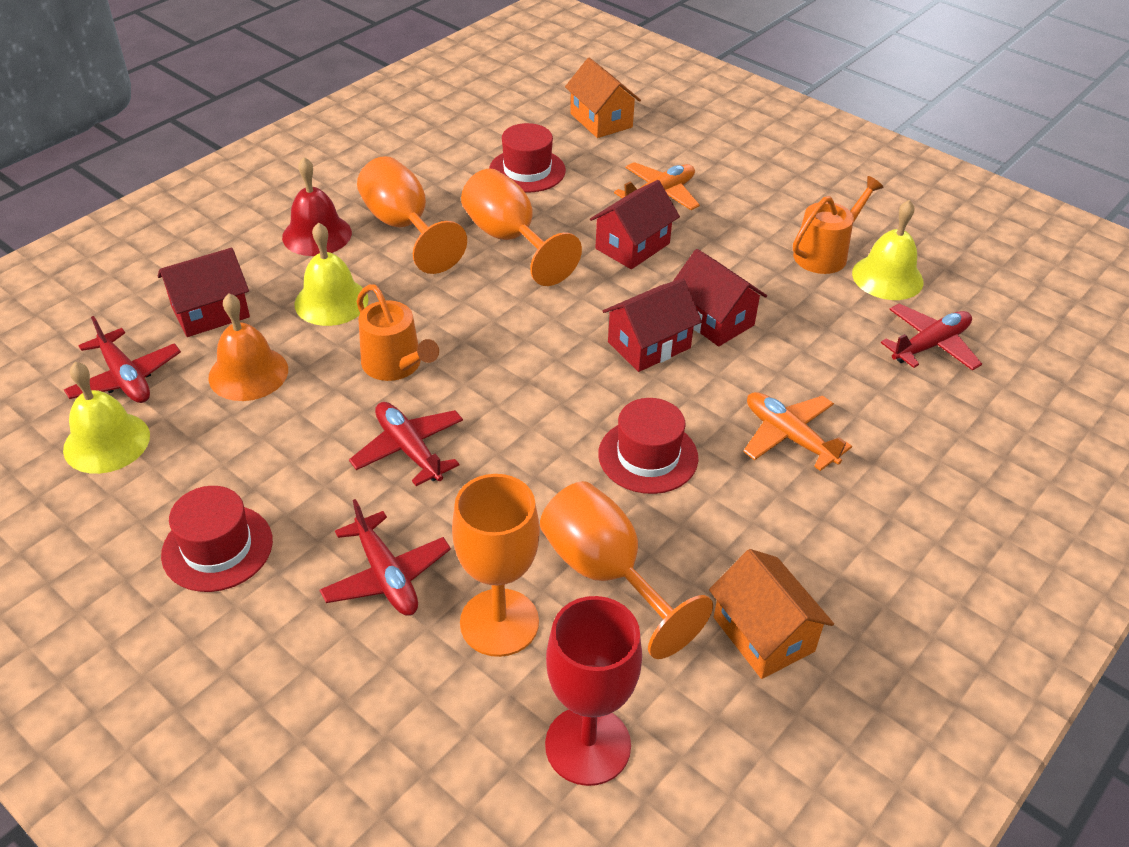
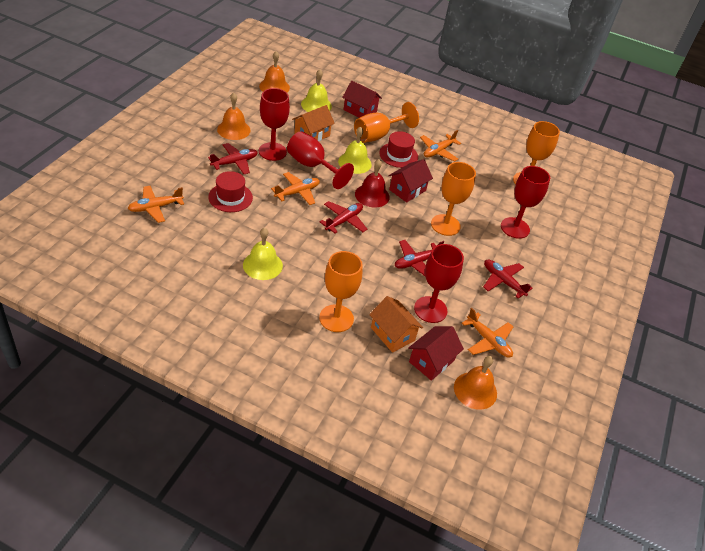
orange bell: [208,293,288,401] = 1 -> [217,93,251,140] [259,51,290,92] [454,356,497,410] = 3
orange plane: [614,162,700,210] [743,392,852,471] = 2 -> [128,186,184,223] [271,172,320,205] [420,130,461,162] [462,308,513,358] = 4
orange watering can: [357,284,439,381] [793,176,884,274] = 2 -> none = 0
red goblet: [545,596,642,786] = 1 -> [259,88,290,161] [287,131,354,189] [414,244,464,323] [501,166,550,239] = 4
red hat: [161,486,273,592] [489,123,566,193] [598,398,698,494] = 3 -> [208,171,253,212] [379,131,418,168] = 2
red house: [158,248,250,337] [590,180,680,269] [603,279,702,372] [673,249,767,347] = 4 -> [342,81,382,118] [388,159,433,203] [409,326,464,381] = 3

